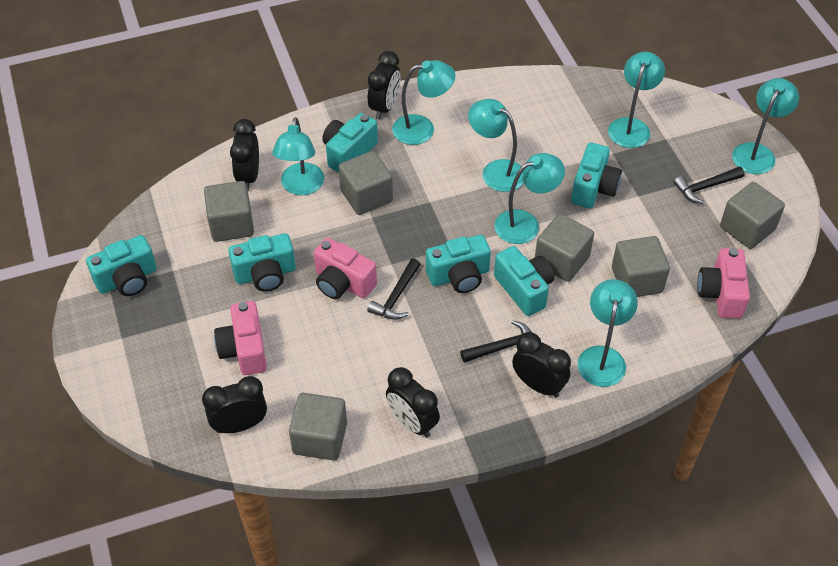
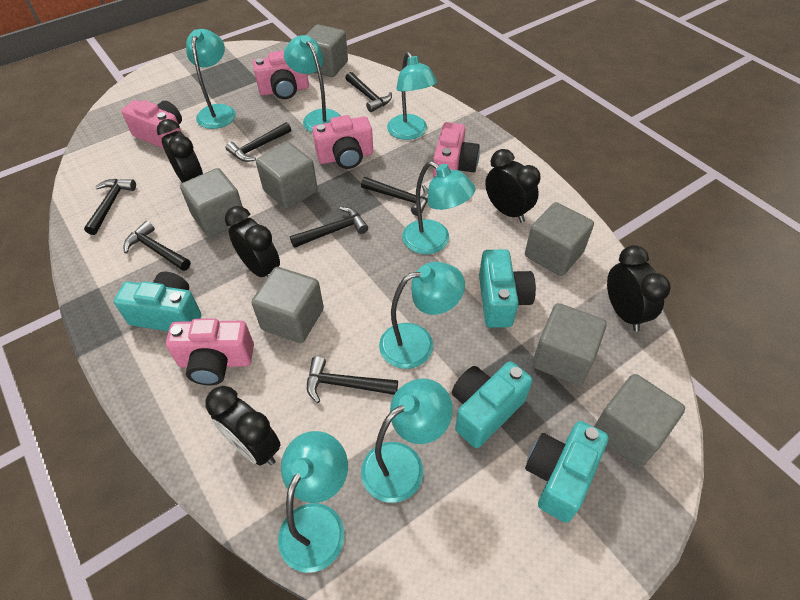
black hammer: [367,258,421,320] [460,320,532,363] [674,167,744,204] = 3 -> [84,179,136,235] [124,221,191,271] [225,122,291,162] [290,207,368,248] [307,356,398,403] [345,72,392,112] [361,177,428,216] = 7
grey cube: [204,181,254,242] [289,393,347,461] [339,151,393,215] [535,214,594,282] [612,236,670,297] [720,182,785,249] = 6 -> [180,168,243,237] [251,267,324,343] [256,142,318,209] [306,24,348,77] [525,202,594,276] [532,303,607,385] [594,374,685,467] = 7
pink camera: [214,301,267,375] [314,238,377,299] [697,248,750,319] = 3 -> [121,100,182,149] [166,318,254,385] [253,50,309,99] [312,115,373,169] [433,122,480,178] = 5
turquoise camera: [86,235,157,296] [228,233,296,292] [322,113,378,173] [426,235,491,293] [494,246,554,316] [571,143,622,209] = 6 -> [114,272,201,332] [452,361,532,448] [479,249,536,328] [525,421,609,523] = 4

